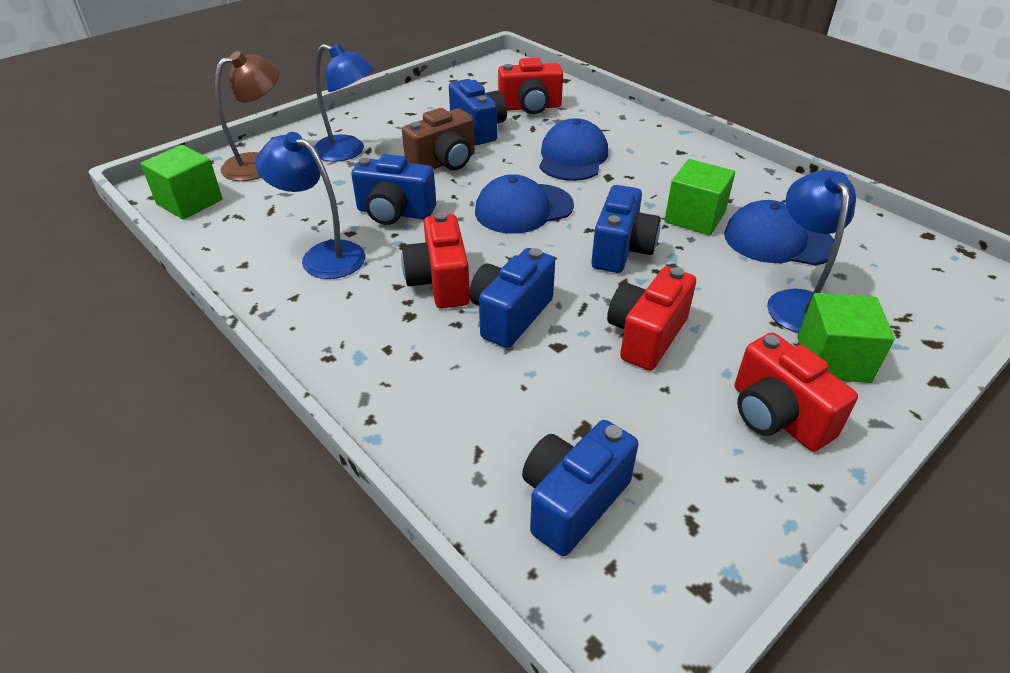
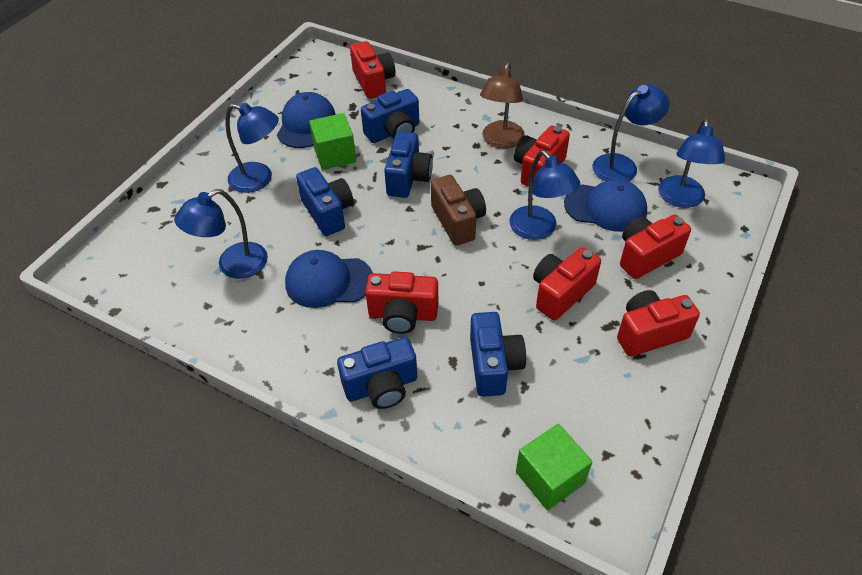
blue lamp: [255,132,365,279] [314,44,375,162] [767,170,856,333] = 3 -> [174,189,268,279] [225,103,279,193] [509,150,580,240] [592,84,669,182] [658,119,725,208] = 5
green cube: [140,145,223,220] [664,159,735,235] [797,293,895,383] = 3 -> [309,113,356,170] [516,424,592,510] = 2
red camera: [401,212,470,308] [498,58,563,114] [607,266,696,371] [735,333,858,452] = 4 -> [350,41,396,99] [365,271,439,334] [514,125,570,186] [533,247,601,321] [617,290,700,357] [620,214,691,279] = 6

